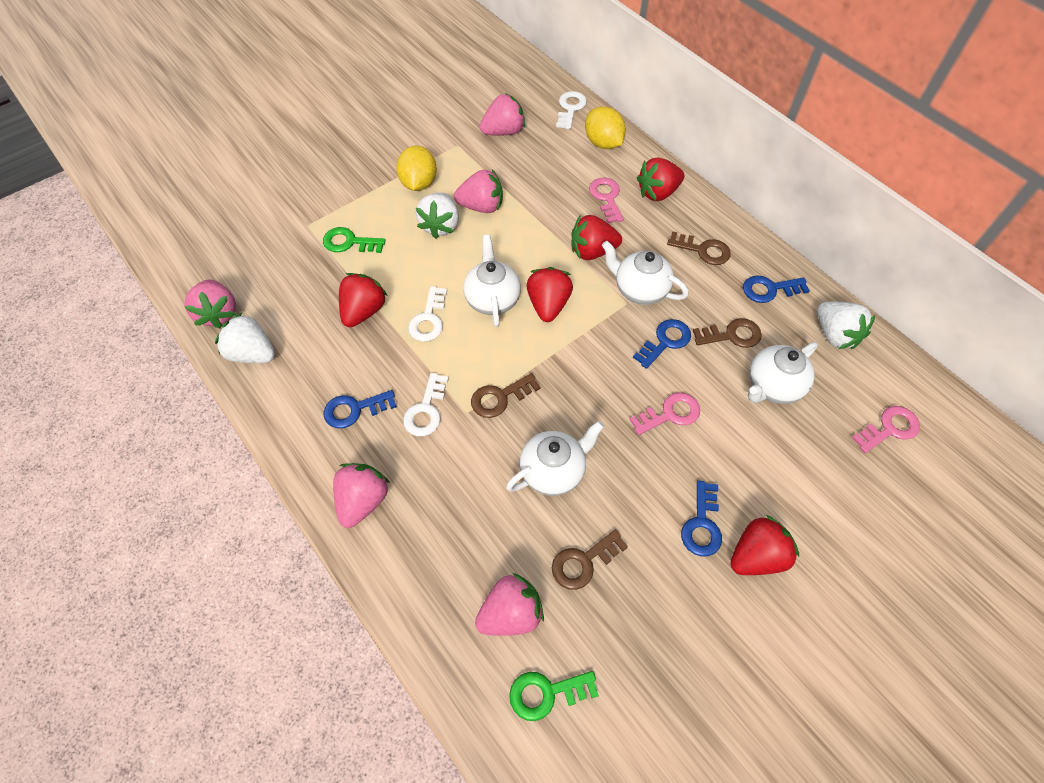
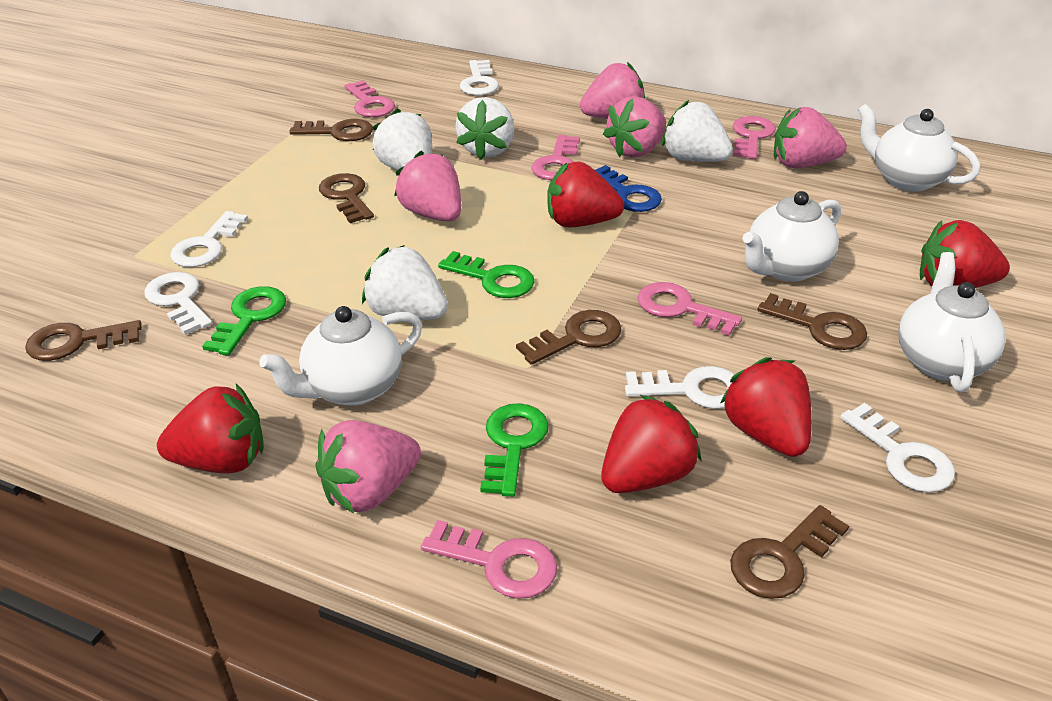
blue key: [323,390,397,428] [633,319,691,369] [681,481,722,557] [743,276,810,303] = 4 -> [595,165,662,212] = 1
brown key: [471,373,541,418] [552,529,628,590] [667,231,731,265] [693,318,762,348] = 4 -> [25,320,142,361] [290,119,373,141] [319,173,374,223] [516,310,621,365] [730,505,849,599] [758,293,867,350] = 6
green key: [323,227,386,253] [509,671,599,721] = 2 -> [202,286,286,356] [438,251,535,298] [480,403,549,497] = 3
pink key: [589,178,624,223] [629,392,700,435] [852,406,920,453] = 3 -> [345,80,395,117] [421,520,557,599] [531,135,580,180] [638,282,742,336] [733,116,776,159] = 5
white key: [403,373,449,436] [408,286,447,342] [556,91,587,130] = 3 -> [144,272,212,335] [170,211,248,267] [460,60,499,95] [625,366,735,409] [840,403,955,492] = 5
white strawberry: [215,313,275,363] [416,193,459,239] [817,302,875,349] = 3 -> [362,245,448,320] [373,108,432,171] [455,97,514,160] [662,100,733,162] = 4
yellow lemon: [396,145,437,191] [585,106,626,149] = 2 -> none = 0

